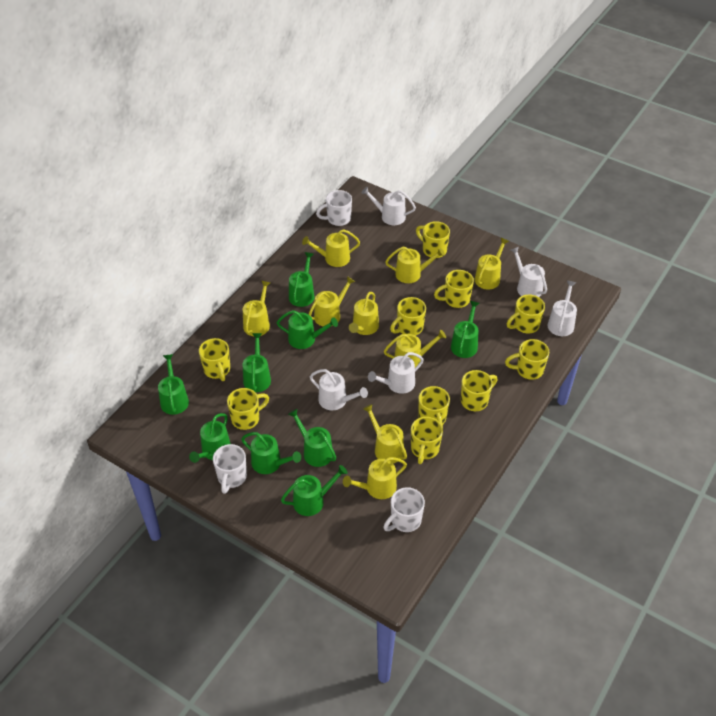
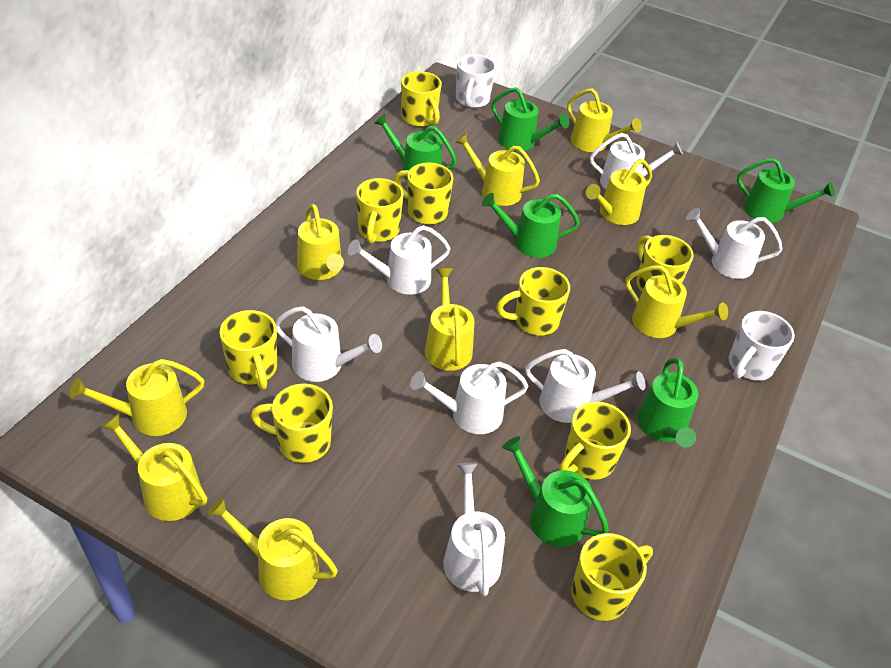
green watering can: [158,354,189,415] [189,413,231,463] [241,432,301,474] [243,333,271,392] [277,310,338,349] [281,465,348,516] [288,409,336,467] [289,252,315,307] [451,301,479,358] = 9 -> [374,114,457,181] [482,193,580,258] [491,87,569,151] [502,436,609,547] [637,358,698,448] [737,158,835,223] = 6
white mug: [213,444,247,494] [316,190,352,226] [383,487,425,532] = 3 -> [456,54,496,108] [729,311,795,381] = 2
white watering can: [310,369,368,410] [361,187,416,225] [368,352,424,394] [510,247,547,297] [548,281,577,336] = 5 -> [275,306,382,382] [348,225,451,295] [410,361,528,434] [443,462,505,597] [525,349,645,423] [590,133,683,189] [686,208,783,279] = 7
yellow mug: [199,338,230,381] [227,388,269,430] [390,297,426,336] [411,417,443,464] [416,221,450,258] [418,386,450,427] [434,270,474,308] [461,370,498,411] [505,339,549,380] [507,295,545,333] = 10 -> [219,310,277,390] [251,383,333,463] [356,178,404,244] [394,162,453,225] [401,71,442,127] [496,267,570,336] [559,401,631,480] [571,533,653,621] [636,235,694,292] = 9

